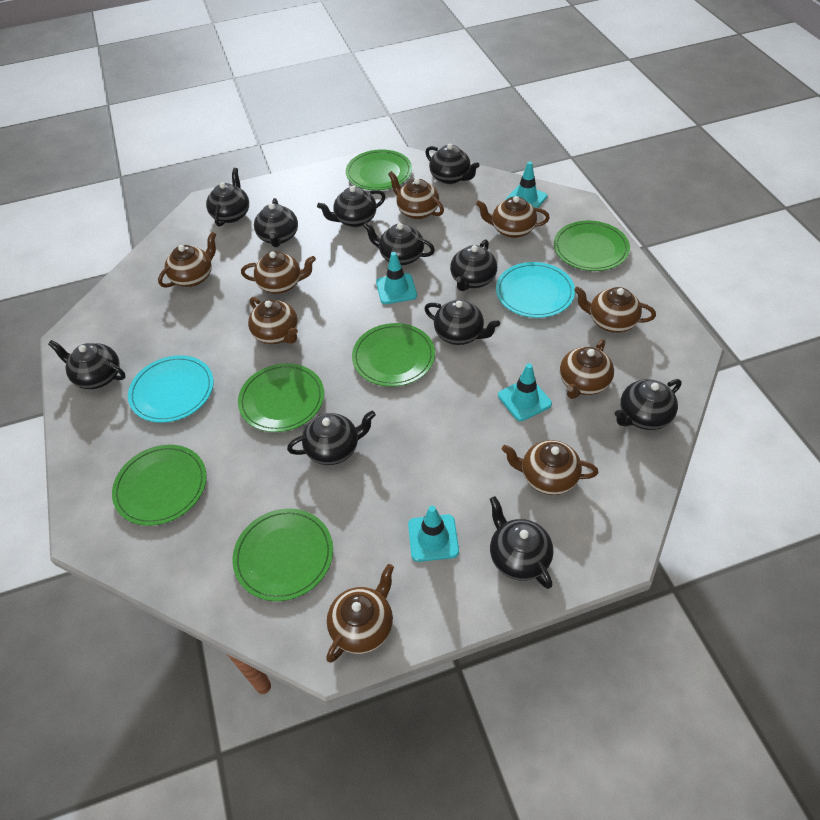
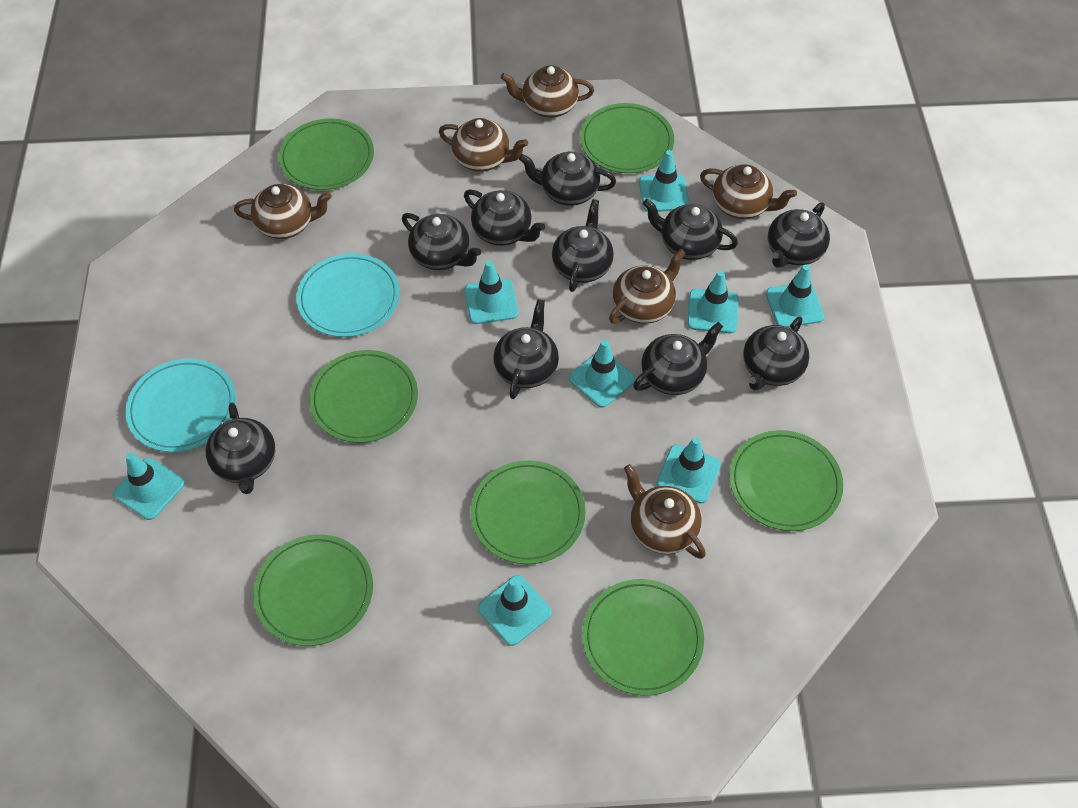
black teapot: [48,340,126,389] [206,168,249,227] [254,198,298,247] [287,411,376,465] [317,186,386,227] [363,222,435,265] [424,299,500,345] [425,144,480,184] [450,239,497,291] [490,496,553,589] [614,379,682,430] = 11 -> [206,402,275,494] [402,213,481,270] [464,189,545,246] [493,299,559,399] [519,151,616,206] [552,199,614,292] [633,322,723,395] [643,199,738,260] [743,317,809,390] [768,202,830,268] = 10
brown teapot: [158,232,216,288] [241,251,316,294] [248,297,298,344] [326,564,394,663] [388,171,444,219] [476,196,550,238] [502,440,598,495] [560,339,614,399] [574,286,656,333] = 9 -> [234,184,332,239] [439,118,528,172] [501,65,594,118] [609,248,686,324] [624,464,706,559] [700,164,797,219] = 6
green plate: [112,445,207,526] [233,508,333,601] [238,363,324,432] [346,149,412,190] [352,323,435,387] [554,221,630,271] = 6 -> [253,534,373,646] [278,119,374,190] [309,350,418,443] [471,460,586,564] [580,103,674,173] [582,579,704,696] [729,430,843,531] = 7
turquoise traffic cone: [376,252,417,304] [408,506,459,562] [498,363,552,421] [505,161,547,208] = 4 -> [113,453,185,520] [465,261,519,324] [478,575,552,646] [569,340,635,408] [639,150,689,212] [657,437,721,503] [687,270,739,333] [766,264,824,328] = 8

